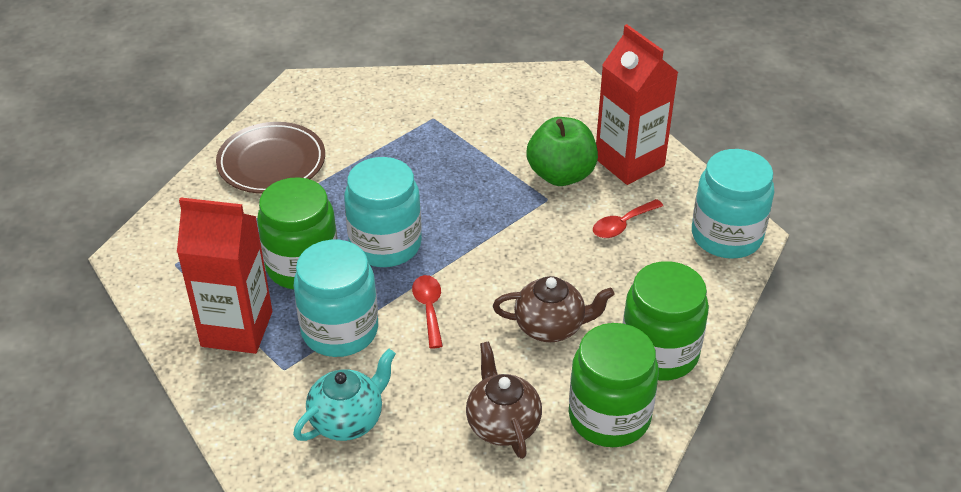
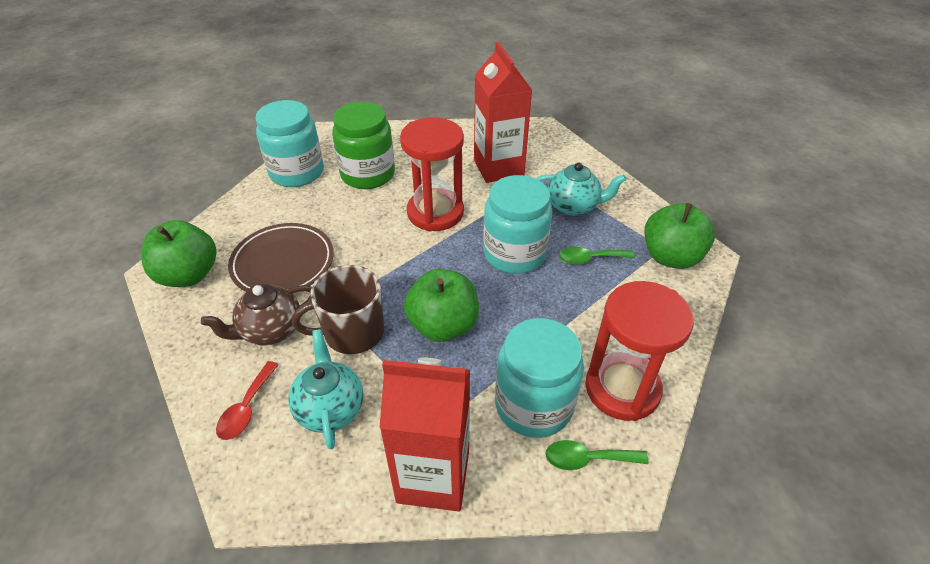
brown mug: none = 0 -> [292,265,384,354] = 1
brown teapot: [466,341,542,459] [493,276,614,342] = 2 -> [201,284,312,345] = 1
green apple: [526,117,598,186] = 1 -> [141,220,217,287] [404,269,479,342] [645,203,715,269] = 3
green jar: [257,177,338,289] [569,323,659,447] [623,261,709,381] = 3 -> [332,102,395,189] = 1
green spoon: none = 0 -> [545,440,649,470] [559,247,635,265] = 2
red hourglass: none = 0 -> [400,117,464,232] [585,281,694,421] = 2
red spoon: [412,275,443,348] [593,199,663,238] = 2 -> [216,361,279,440] = 1
turquoise teapot: [293,349,396,441] = 1 -> [288,329,363,450] [536,162,626,216] = 2

